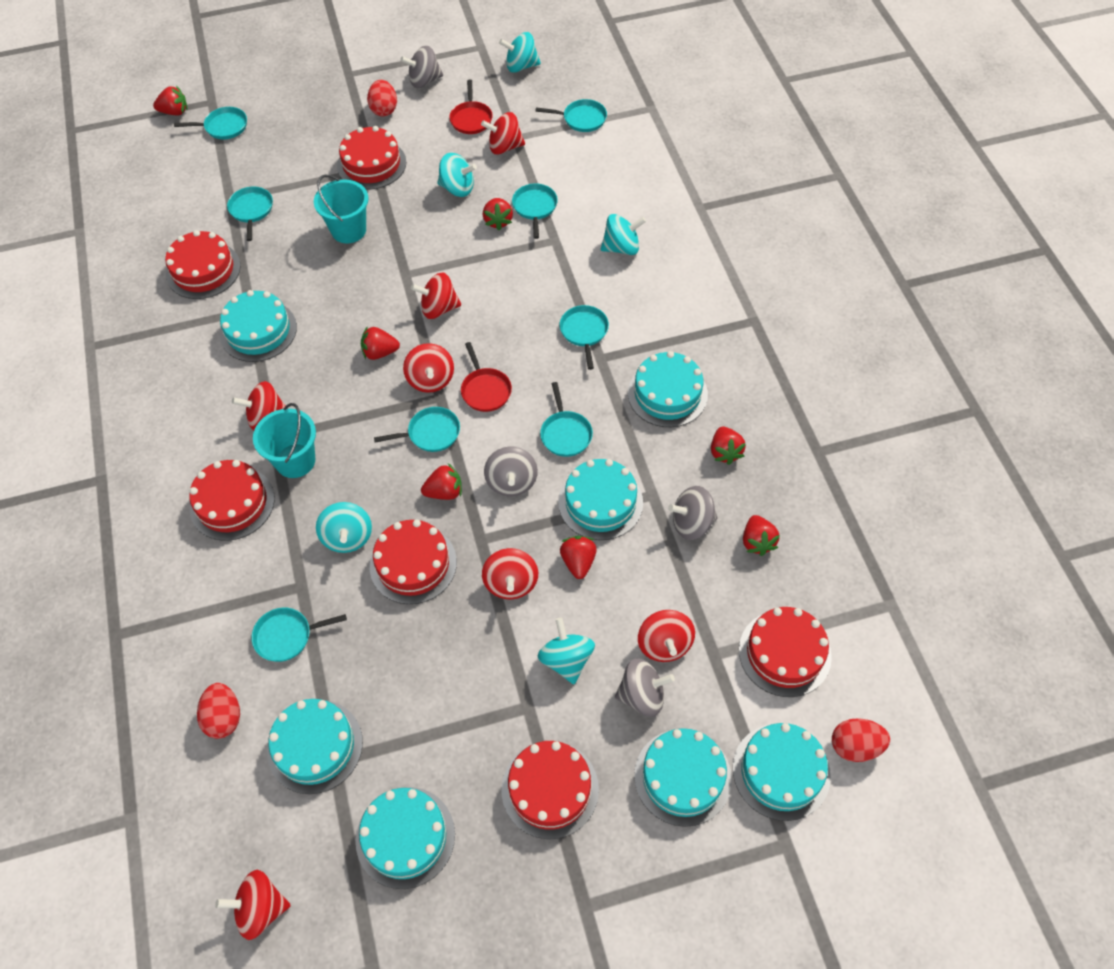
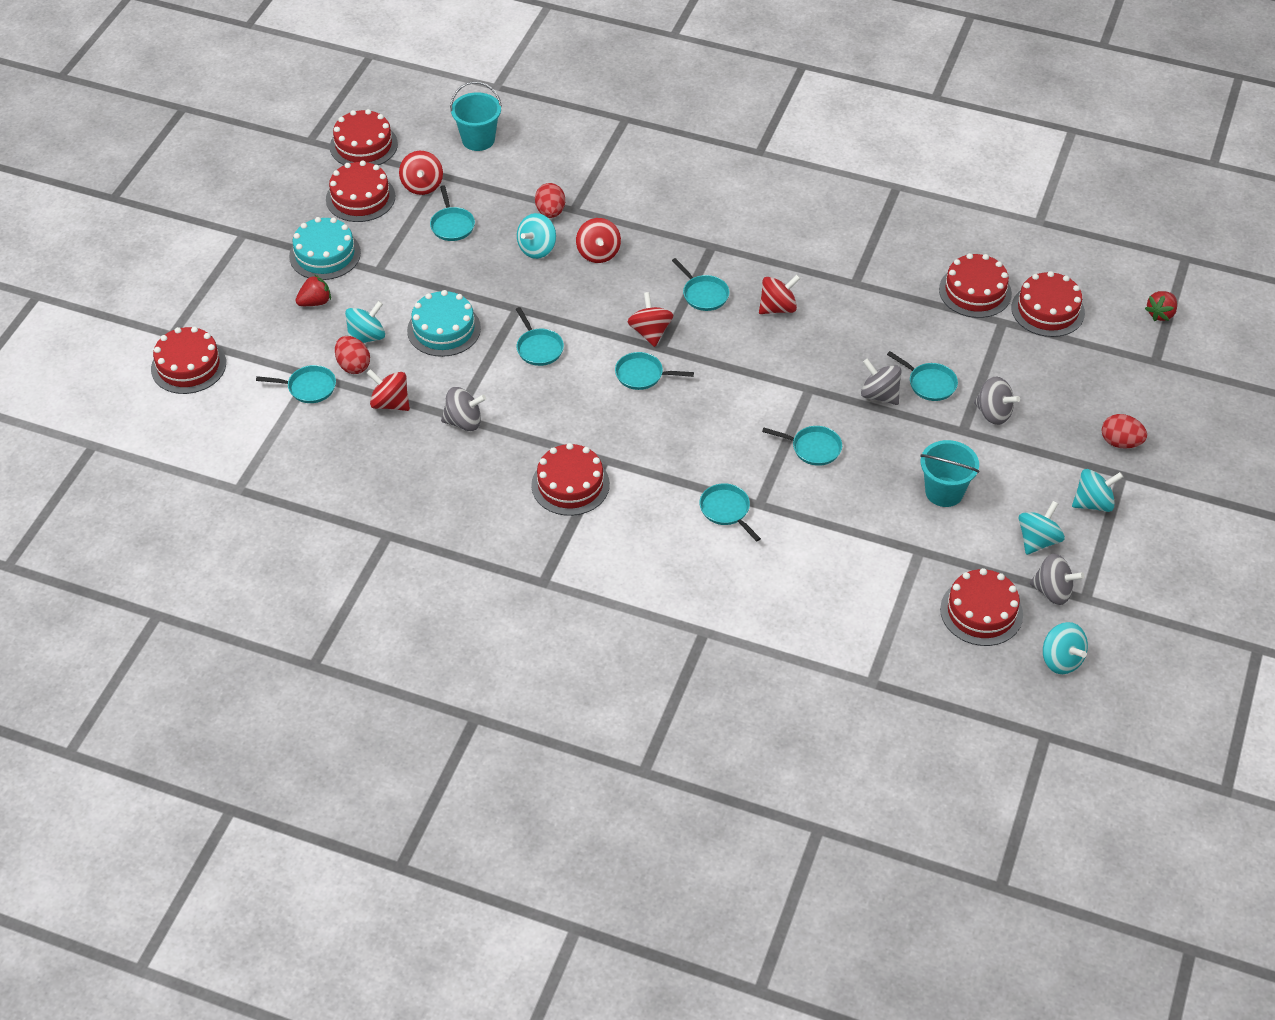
red cake: [165,230,241,299] [189,460,275,541] [337,126,406,189] [370,519,457,604] [502,741,599,839] [739,607,832,697] = 6 -> [151,327,226,394] [326,160,395,222] [330,109,398,165] [531,443,610,516] [939,253,1012,318] [940,568,1023,646] [1011,271,1085,337] = 7
red pan: [449,80,493,134] [461,342,512,412] = 2 -> none = 0
red spinning top: [215,870,291,940] [232,381,288,431] [403,343,454,393] [411,272,461,319] [481,112,525,155] [482,548,538,599] [638,610,695,662] = 7 -> [367,369,410,411] [399,151,443,195] [576,218,621,263] [628,292,673,347] [759,275,801,314] = 5
red strawberry: [153,86,188,115] [361,326,400,360] [421,463,462,500] [483,198,513,230] [560,536,597,579] [711,426,746,465] [743,515,780,556] = 7 -> [295,274,331,306] [1145,291,1177,321] = 2
turquoise cake: [220,290,297,362] [267,699,363,794] [356,787,455,889] [558,459,643,540] [628,351,708,427] [634,728,732,827] [733,723,831,821] = 7 -> [289,217,361,280] [407,290,481,357] = 2

